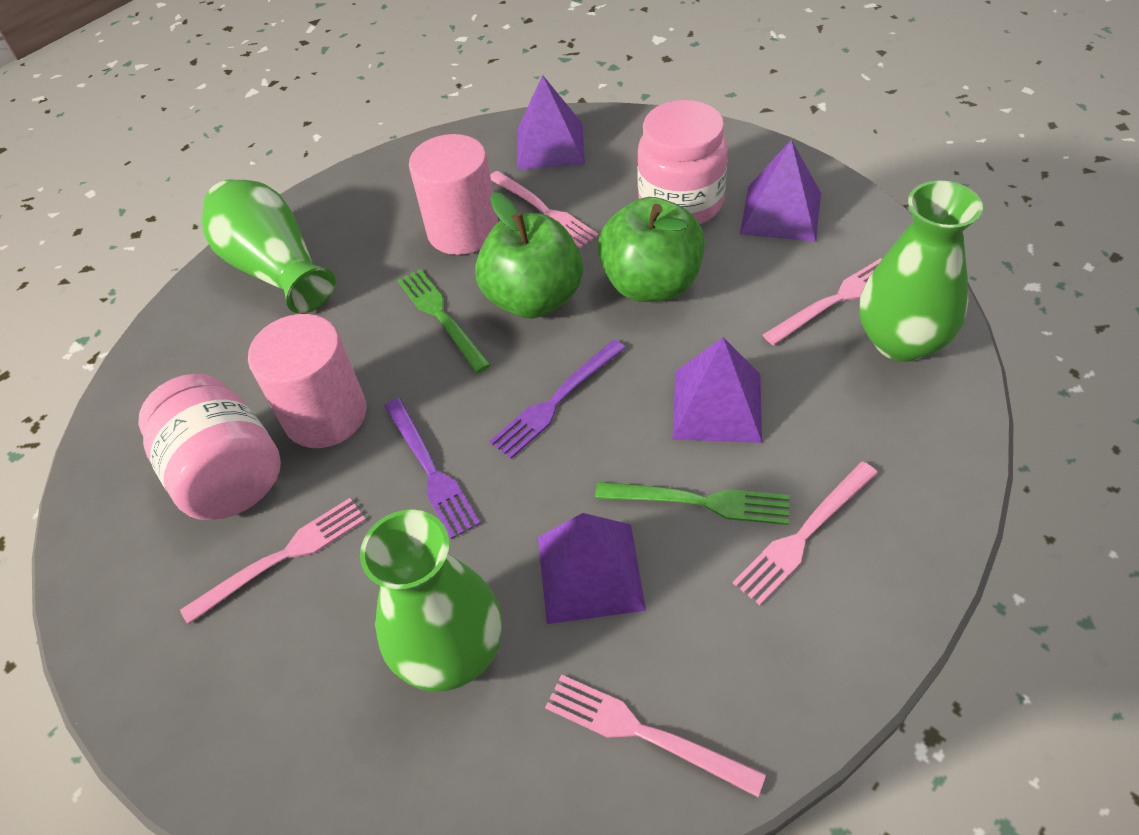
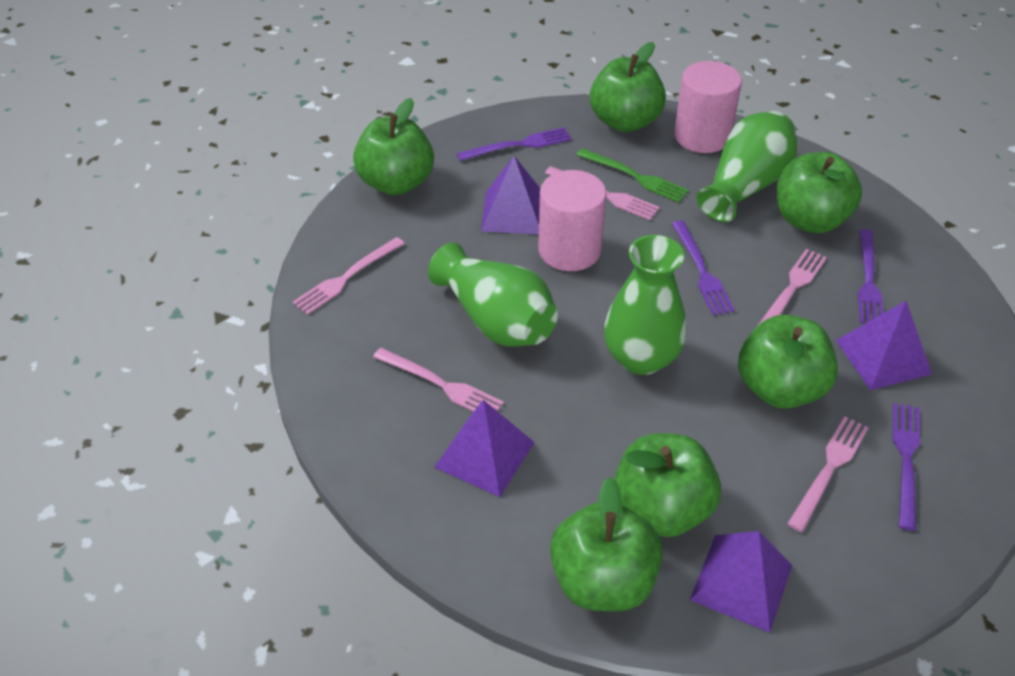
green apple: [475,192,583,319] [598,197,705,302] = 2 -> [353,98,434,195] [550,477,663,612] [590,42,666,132] [614,433,721,537] [738,315,838,409] [777,152,862,233] = 6
green fork: [397,269,491,373] [595,482,789,525] = 2 -> [577,148,689,203] = 1
pink jar: [138,374,281,520] [637,100,728,224] = 2 -> none = 0
purple fork: [384,398,480,539] [489,340,626,459] = 2 -> [457,127,572,161] [672,220,735,315] [858,229,883,324] [893,403,920,531] = 4

